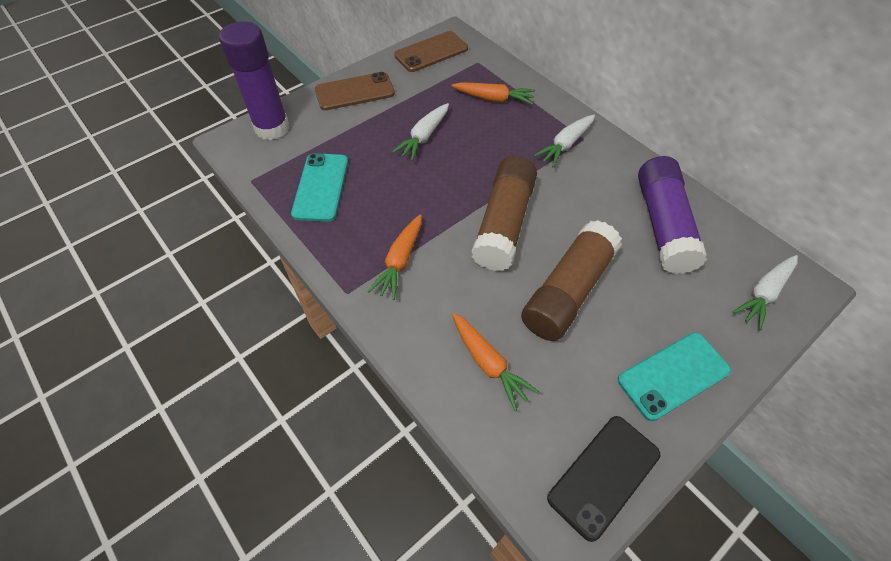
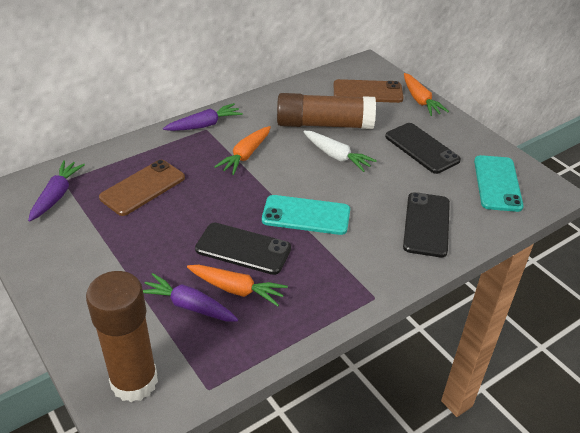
black phone: [547,416,660,542] = 1 -> [195,223,291,275] [385,123,461,174] [403,192,450,257] = 3
purple carrot: none = 0 -> [28,160,85,222] [143,273,238,321] [163,103,243,131] = 3
purple glue stick: [219,21,289,140] [638,156,707,274] = 2 -> none = 0
white carrot: [392,103,449,161] [534,115,595,168] [732,255,798,331] = 3 -> [303,131,377,172] = 1

